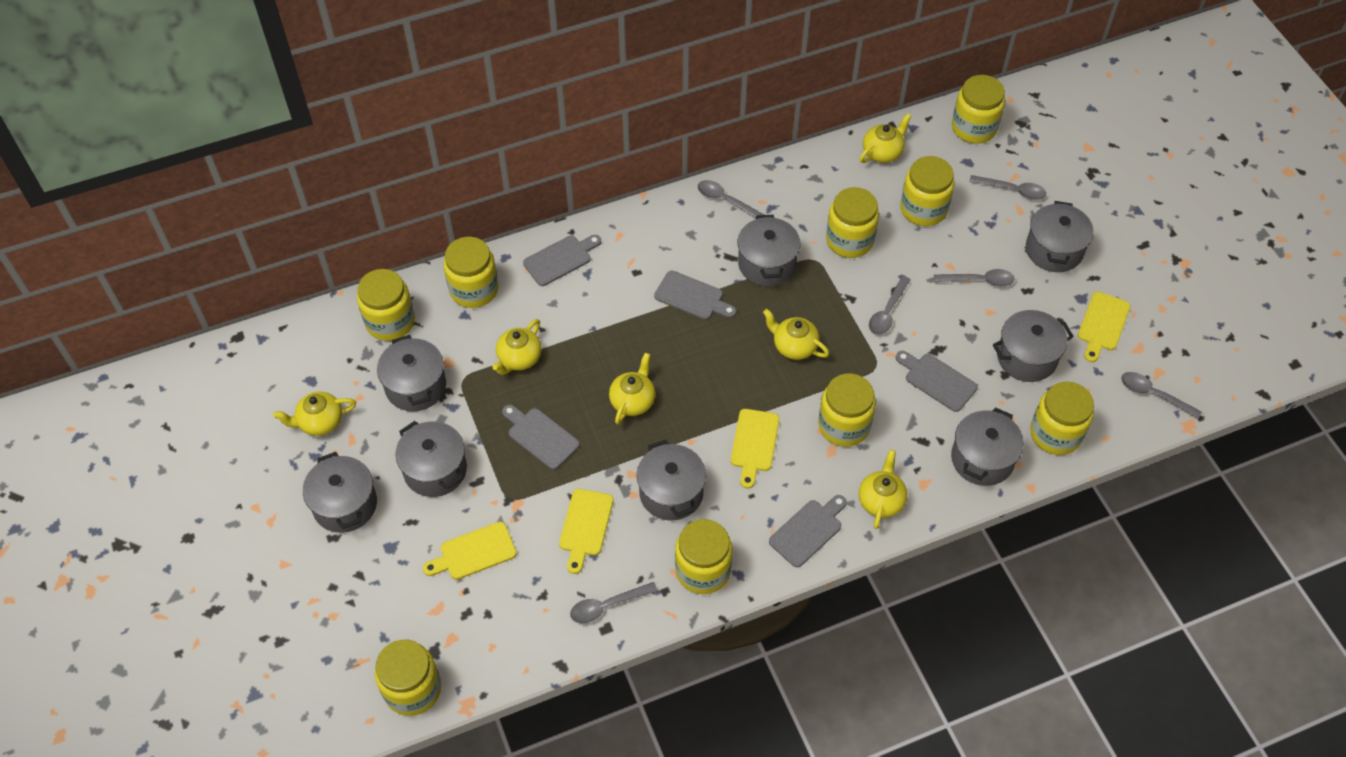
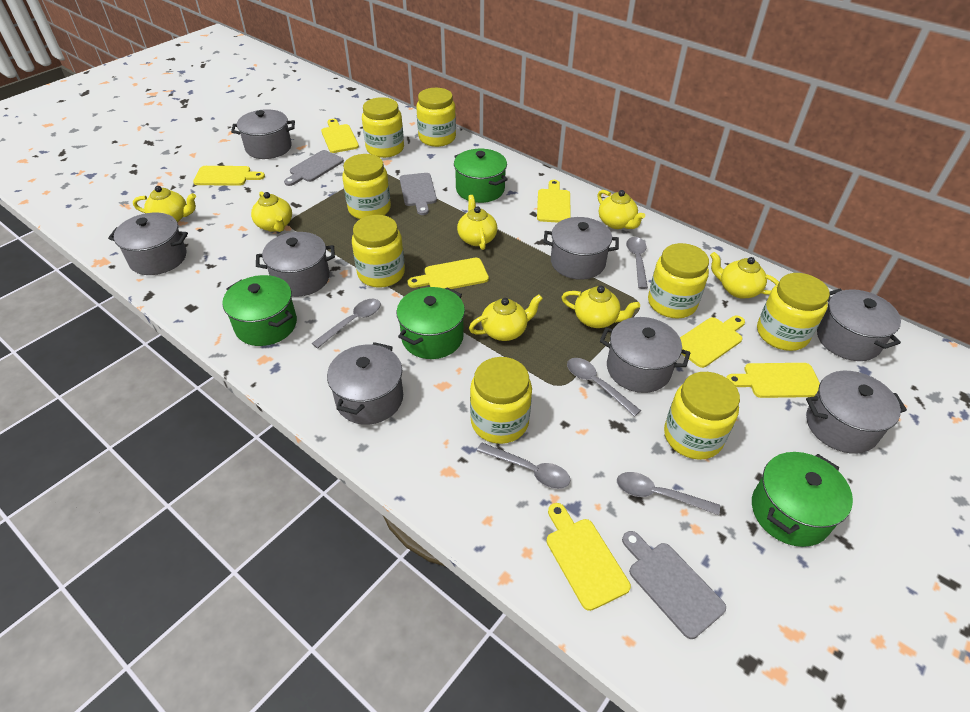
green pot: none = 0 -> [223,275,297,346] [396,287,465,359] [454,149,508,203] [752,452,853,547] = 4
grey cutting board: [502,405,580,470] [523,235,601,286] [654,271,736,320] [769,495,847,567] [896,351,978,412] = 5 -> [284,150,344,186] [400,173,437,215] [622,531,726,639] = 3
grey spoon: [570,582,657,624] [698,180,764,218] [869,276,911,335] [934,269,1015,287] [969,175,1046,200] [1121,372,1202,419] = 6 -> [312,299,381,349] [477,442,570,489] [567,358,641,417] [617,472,720,515] [626,237,648,289] = 5
yellow cutting board: [423,522,517,580] [559,489,613,574] [731,409,779,489] [1078,291,1131,362] = 4 -> [193,166,265,186] [321,119,359,153] [408,258,489,289] [537,180,571,222] [546,503,631,611] [680,316,745,368] [726,363,820,398] = 7
yellow jar: [357,269,415,341] [375,640,441,716] [443,237,499,308] [675,519,733,594] [818,373,876,447] [826,187,879,258] [900,156,955,226] [952,75,1005,144] [1030,382,1094,455] = 9 -> [342,154,391,219] [352,215,405,288] [362,97,404,158] [416,88,456,147] [470,357,532,444] [648,243,709,318] [664,372,740,460] [757,273,830,351] = 8
yellow teapot: [273,392,356,436] [492,319,541,375] [609,353,655,424] [763,309,829,360] [859,450,907,529] [860,113,912,163] = 6 -> [133,186,196,222] [251,191,292,232] [457,195,497,250] [469,295,543,341] [562,286,640,328] [597,190,645,229] [710,252,779,299] = 7

